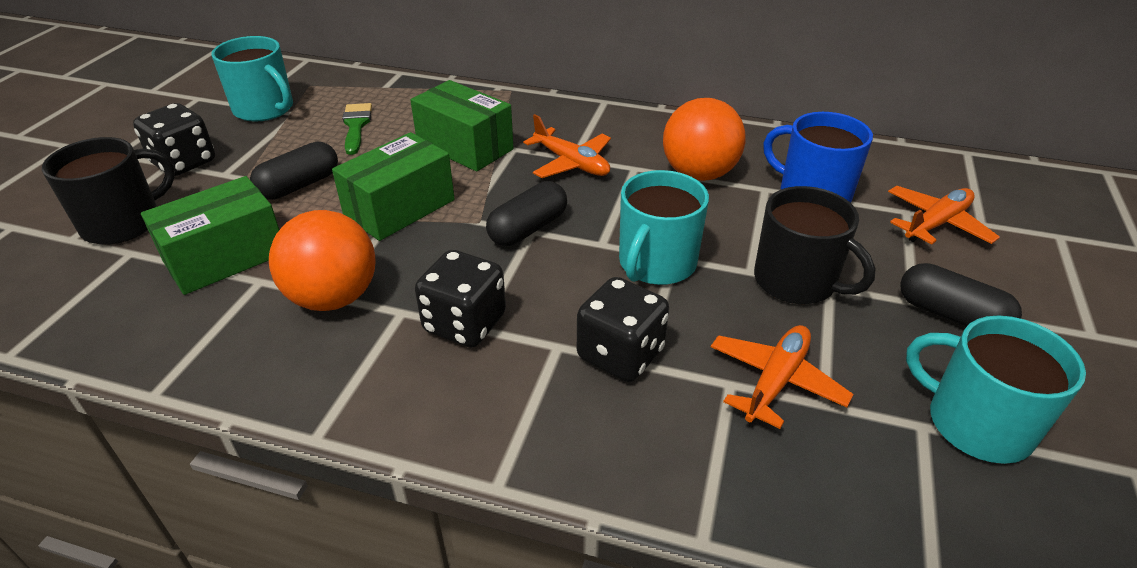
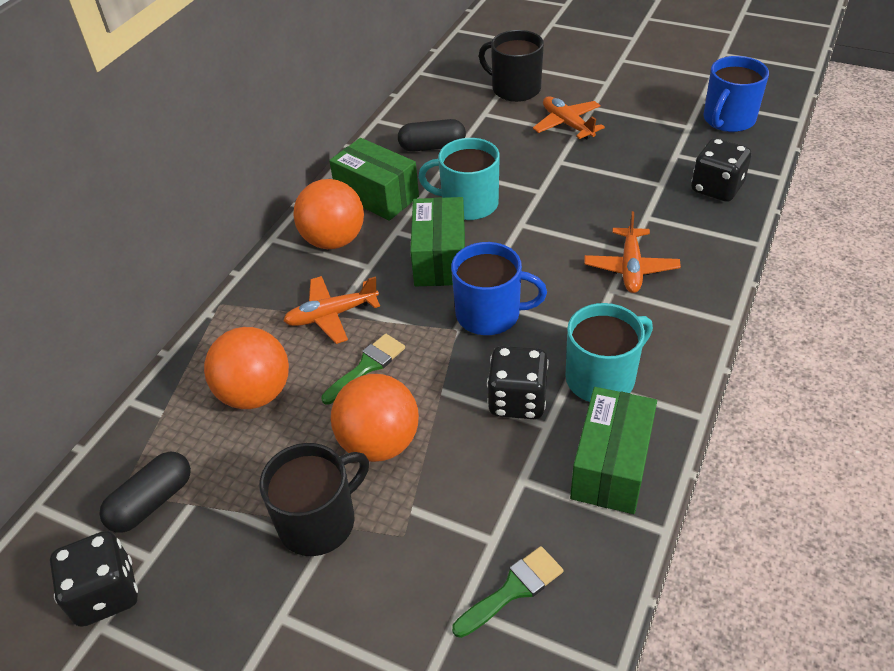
black capsule: [250,141,338,200] [486,181,567,246] [900,263,1022,327] = 3 -> [99,452,191,533] [398,119,466,152] = 2
blue mug: [763,112,873,203] = 1 -> [451,242,547,335] [703,56,769,132] = 2
green brush: [342,103,372,155] = 1 -> [321,334,405,404] [452,546,563,638] = 2
orange ball: [269,210,375,311] [663,98,746,181] = 2 -> [204,327,289,409] [293,179,364,249] [331,374,419,462] = 3
turquoise mug: [212,36,293,122] [619,170,709,285] [906,315,1086,464] = 3 -> [418,138,500,220] [565,303,653,402] = 2

